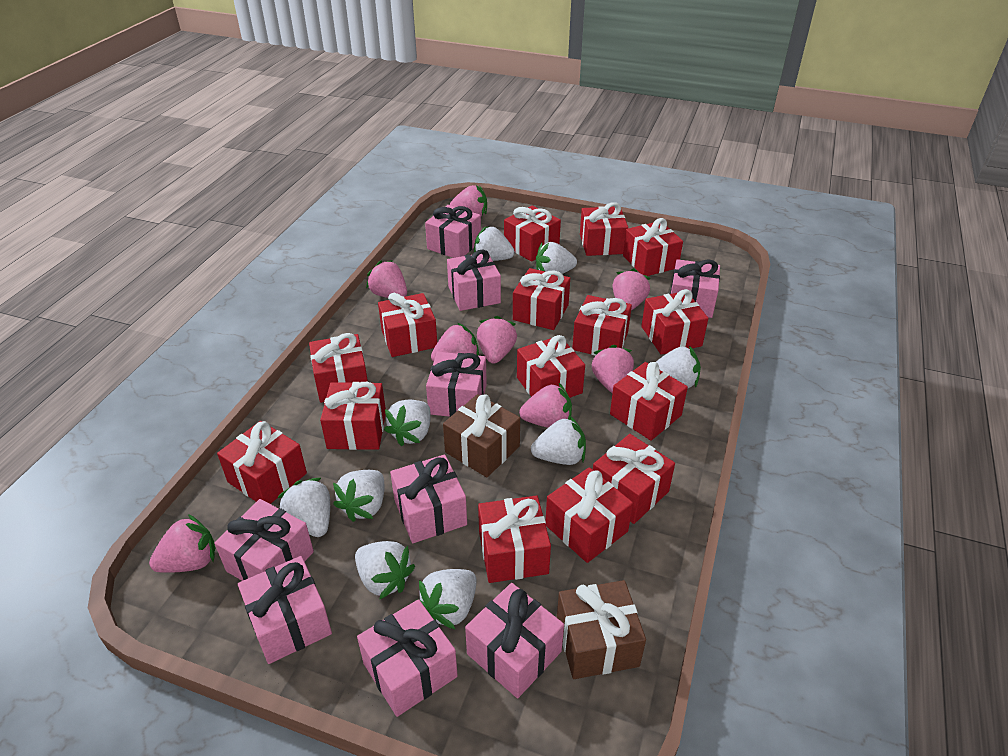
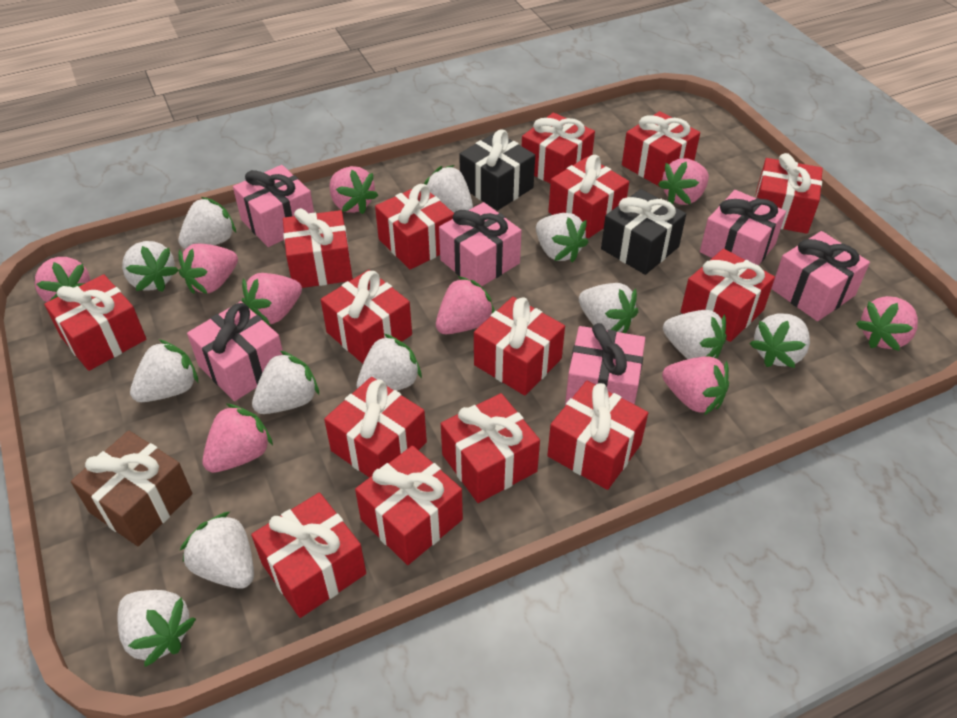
black gift: none = 0 -> [459,129,535,211] [601,189,686,275] = 2
brown gift: [443,394,520,477] [557,580,646,679] = 2 -> [71,431,192,546] = 1
pink gift: [214,499,314,581] [238,556,332,664] [357,599,458,717] [390,454,467,543] [425,205,481,258] [426,352,487,417] [447,250,501,311] [465,583,564,698] [670,259,720,318] = 9 -> [187,301,283,401] [233,165,314,247] [439,202,522,287] [565,323,645,406] [700,190,786,265] [771,231,870,321] = 6
pink strawberry: [149,514,215,573] [366,260,407,298] [431,323,479,362] [450,185,487,216] [477,316,517,364] [519,383,572,428] [591,345,634,393] [613,268,650,310] = 8 -> [35,257,90,302] [178,244,238,294] [202,403,273,473] [242,273,302,326] [329,166,378,214] [436,276,495,334] [658,158,709,205] [662,356,729,415] [856,296,918,351] = 9
white strawberry: [277,478,330,537] [333,470,384,522] [355,541,415,600] [384,400,431,447] [417,569,477,630] [474,226,515,261] [531,416,586,465] [536,242,577,274] [656,346,701,388] = 9 -> [118,590,196,667] [122,241,179,292] [130,339,198,402] [178,197,236,249] [180,511,254,589] [252,350,319,414] [357,334,422,391] [424,165,473,213] [536,213,589,263] [579,283,638,333] [663,310,727,359] [750,313,810,368] = 12

